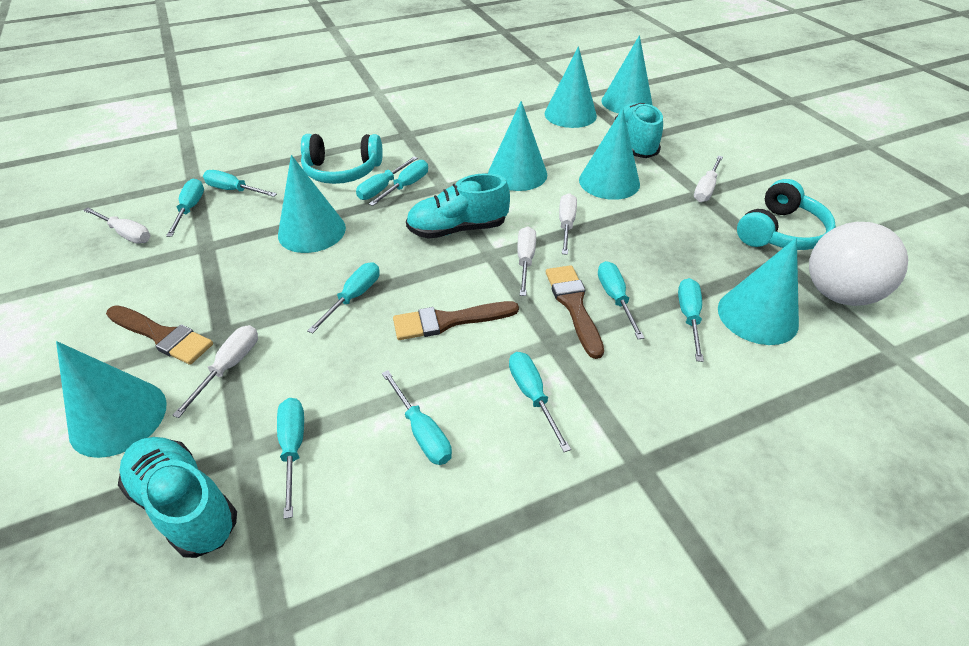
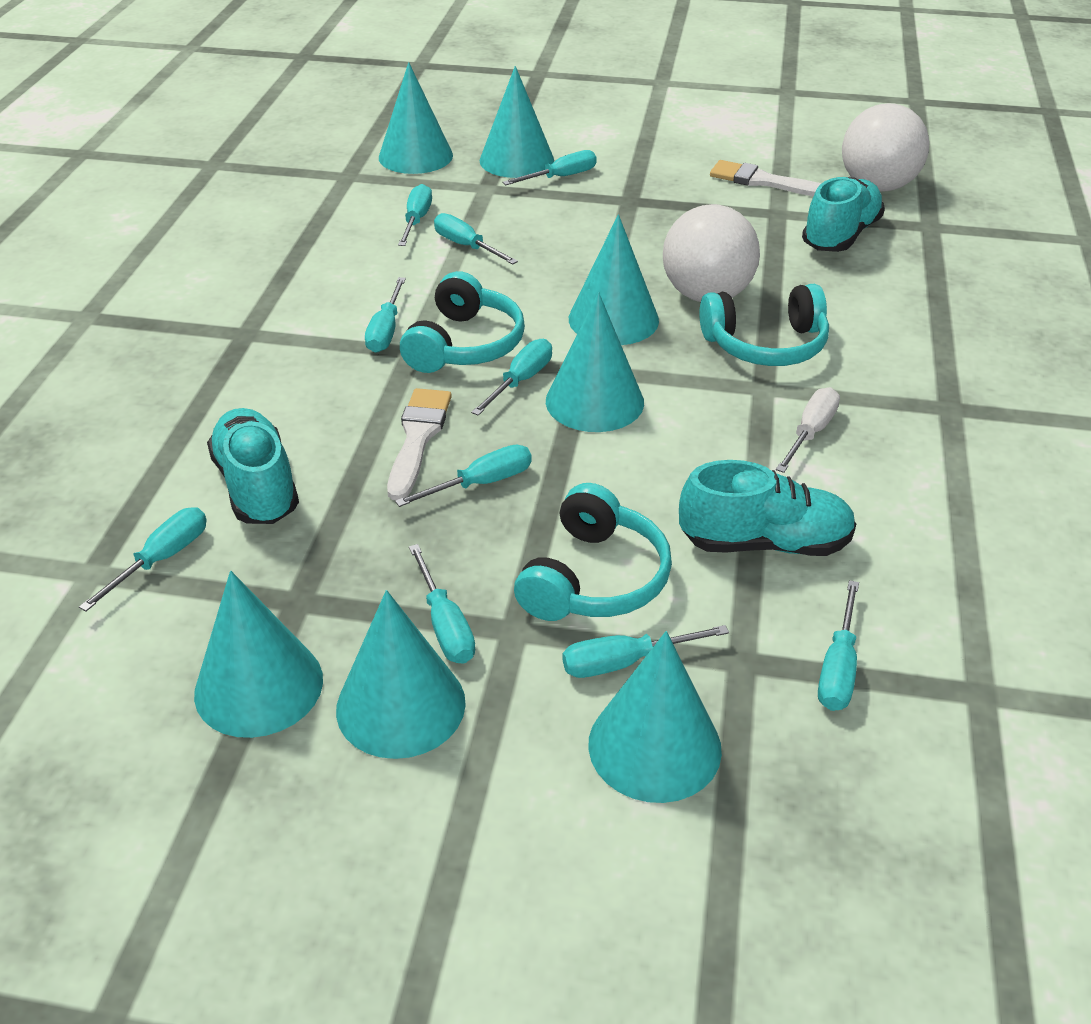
brown brush: [106,305,213,365] [393,301,519,340] [546,265,604,359] = 3 -> none = 0
turquoise headphones: [301,134,383,184] [737,179,836,250] = 2 -> [400,271,525,373] [514,483,672,621] [699,284,829,366] = 3
white ball: [809,222,908,306] = 1 -> [663,204,760,302] [842,103,930,192] = 2
white brush: none = 0 -> [387,388,452,500] [710,160,822,196] = 2
white screwdriver: [83,207,151,244] [172,325,258,418] [517,227,536,296] [559,193,577,255] [694,156,723,202] = 5 -> [776,387,840,473] = 1

